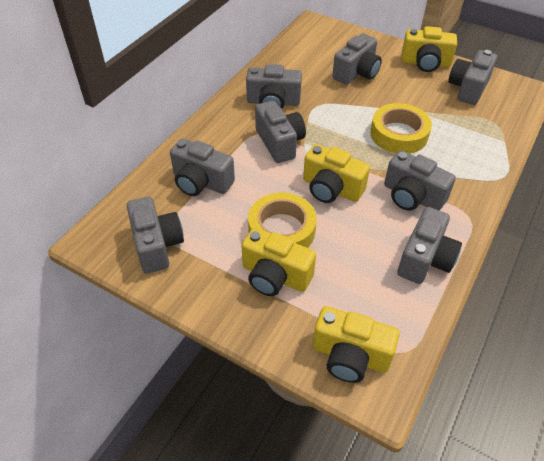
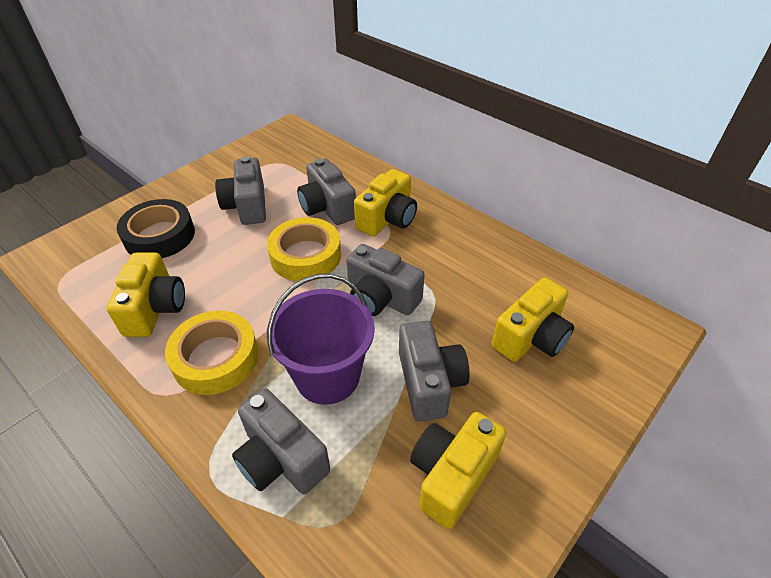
black tape: none = 0 -> [117,199,195,258] = 1
grey camera: [127,197,184,273] [170,138,235,196] [246,64,302,109] [255,101,306,163] [332,33,382,85] [384,150,456,211] [397,207,462,284] [448,50,497,105] = 8 -> [215,156,266,225] [232,388,330,494] [297,158,356,225] [346,244,425,316] [399,321,470,422] = 5
purple bucket: none = 0 -> [267,273,375,405] = 1

